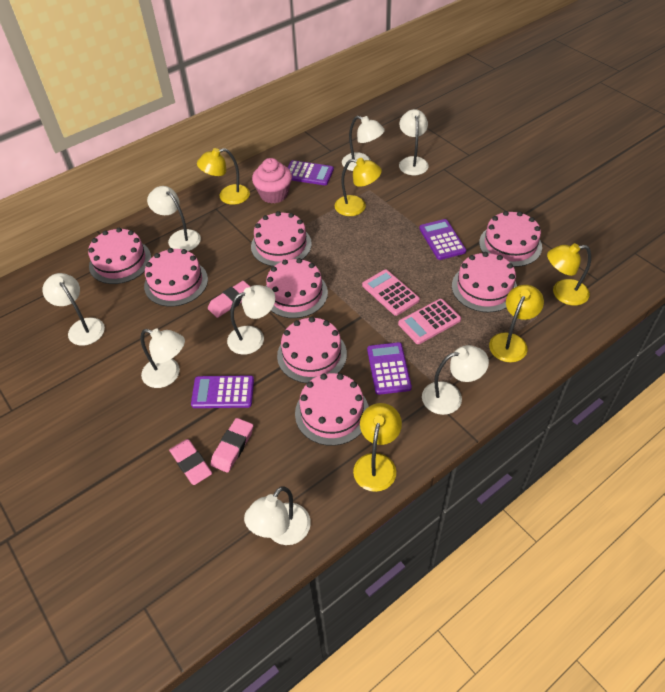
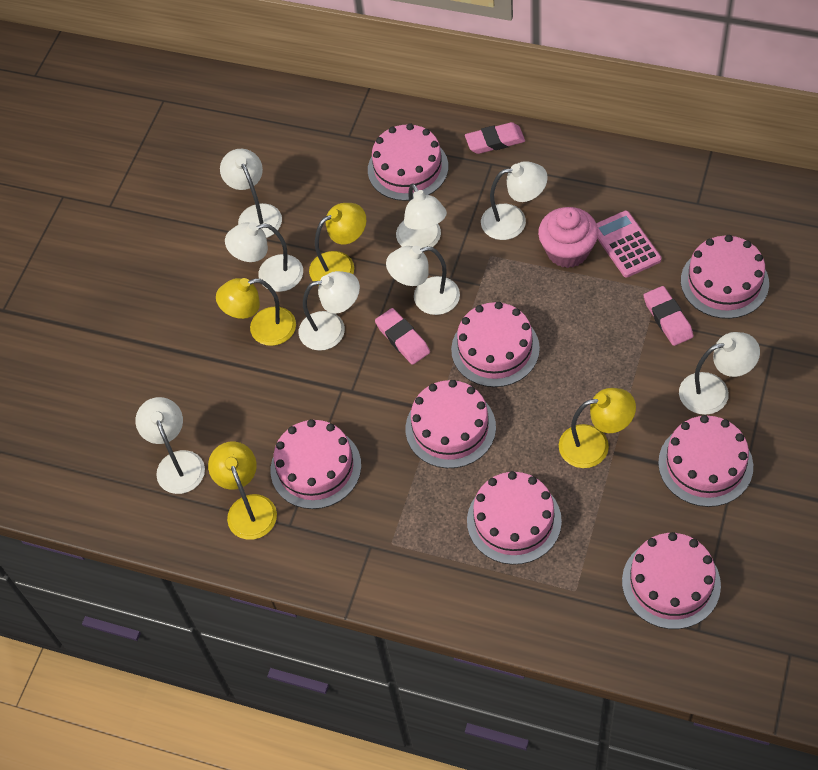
pink calculator: [362,269,420,316] [398,299,461,344] = 2 -> [596,211,662,277] = 1
purple calculator: [191,375,254,408] [287,160,334,185] [367,342,412,395] [419,219,466,260] = 4 -> none = 0
yellow lamp: [197,148,250,205] [335,158,382,216] [353,403,402,492] [489,285,544,362] [547,243,591,306] = 5 -> [208,441,277,540] [216,278,296,346] [309,203,366,286] [559,388,636,468] = 4

